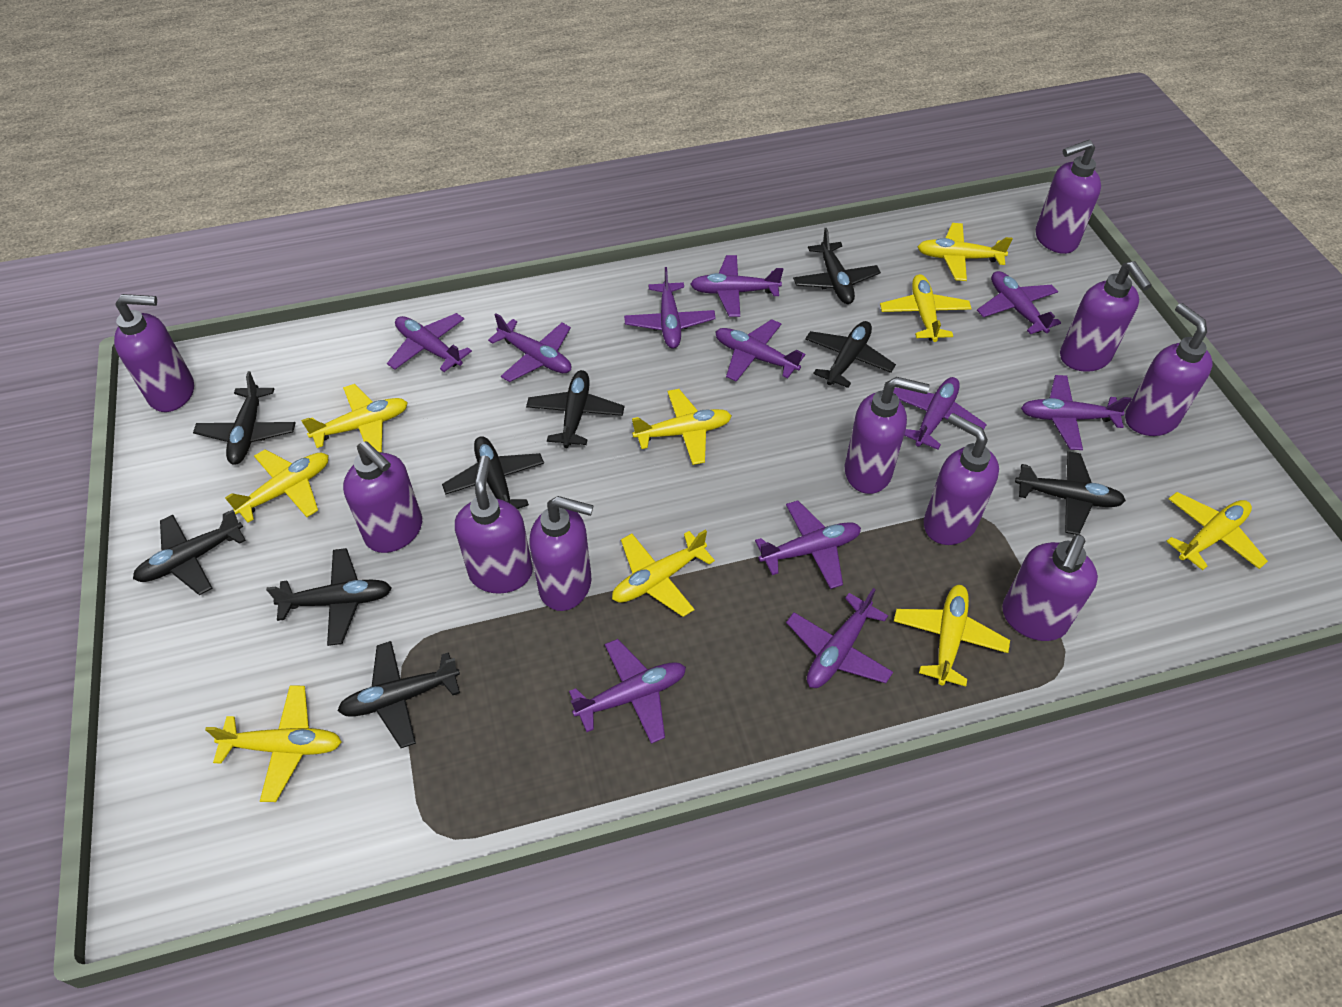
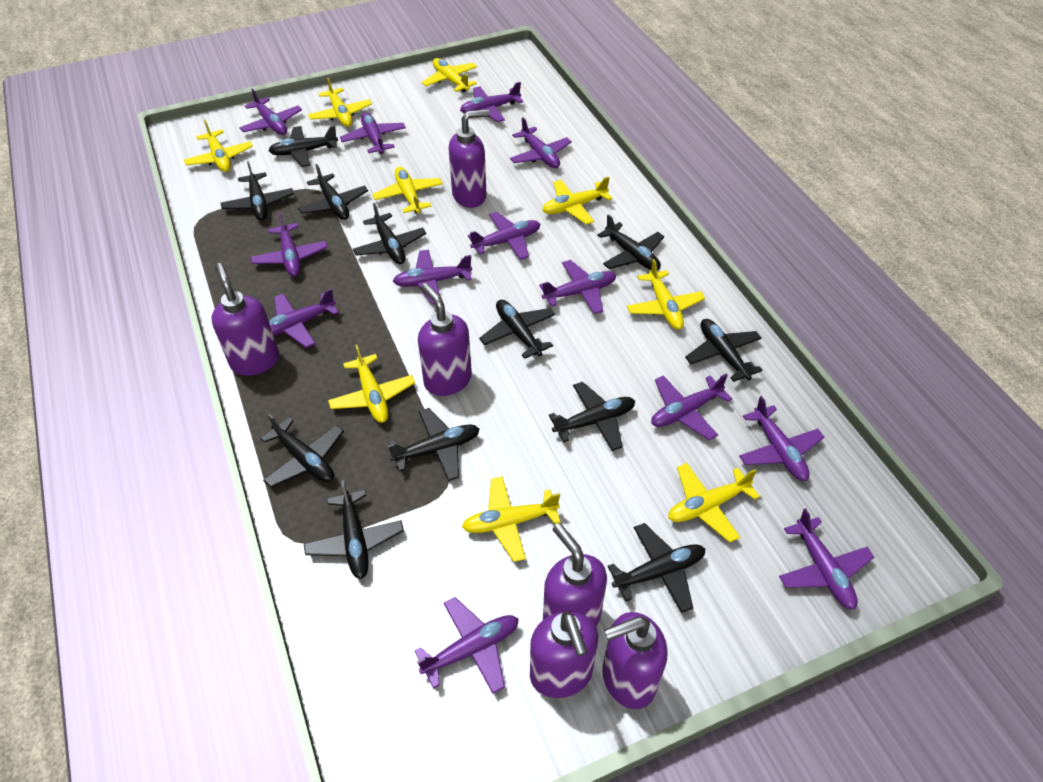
black plane: [133,510,246,595] [193,371,296,465] [266,548,392,646] [338,641,460,748] [442,436,544,509] [526,370,624,448] [793,228,881,304] [805,321,896,388] [1015,451,1126,535] = 9 -> [221,161,294,220] [261,414,344,488] [268,126,338,167] [298,164,368,220] [304,480,404,579] [353,203,426,264] [388,408,479,481] [479,300,555,359] [549,382,635,451] [597,214,664,270] [608,523,705,613] [685,319,763,382] = 12
purple plane: [387,313,472,372] [488,313,571,382] [569,639,686,744] [624,267,716,349] [690,255,783,317] [716,319,805,382] [755,500,861,589] [786,588,893,688] [893,377,987,450] [977,271,1061,334] [1021,375,1132,450] = 11 -> [239,88,302,135] [251,212,328,277] [269,289,339,348] [340,113,406,154] [393,249,472,305] [414,597,519,694] [460,82,523,122] [468,212,540,260] [510,117,572,168] [539,260,616,314] [651,373,732,440] [739,396,824,481] [779,508,874,610] = 13
purple soap dispenser: [114,294,194,412] [343,441,422,553] [455,455,533,594] [529,496,594,611] [845,377,929,494] [924,413,999,545] [1002,534,1098,641] [1036,140,1101,254] [1060,261,1152,372] [1125,303,1213,436] = 10 -> [211,263,279,376] [418,283,472,396] [449,109,490,208] [530,611,598,698] [543,523,607,626] [602,612,667,709] = 6

